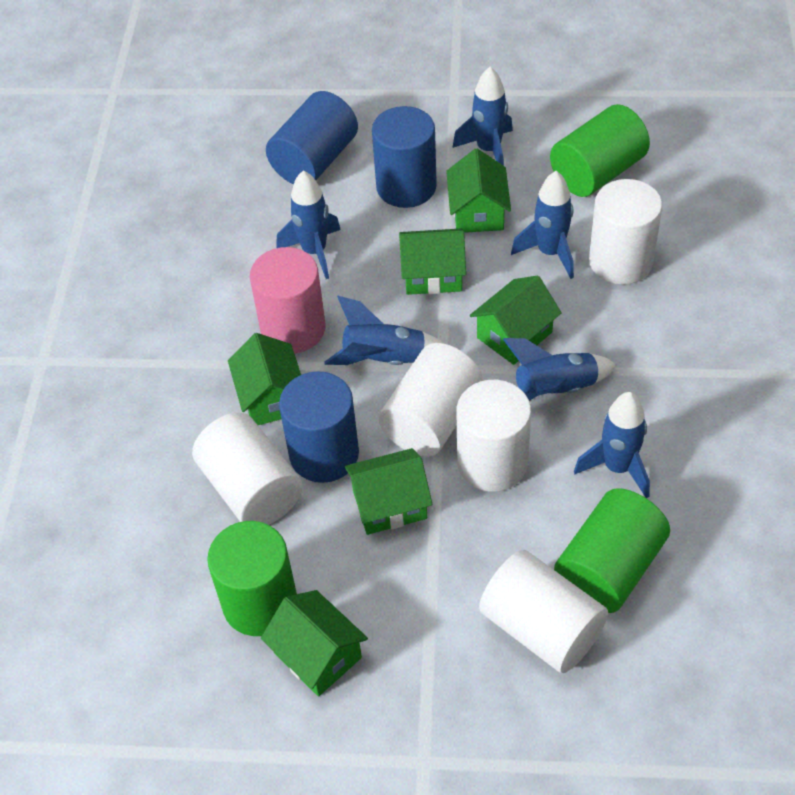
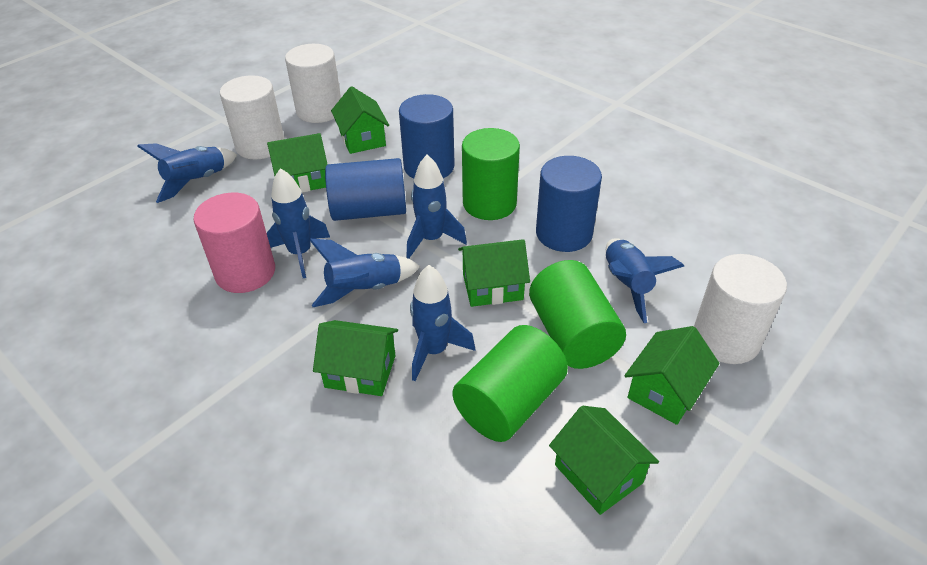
white cylinder: [192,412,303,525] [379,343,482,457] [457,380,531,492] [479,550,608,673] [589,179,662,285] = 5 -> [220,75,284,159] [285,44,341,123] [694,254,787,364] = 3

